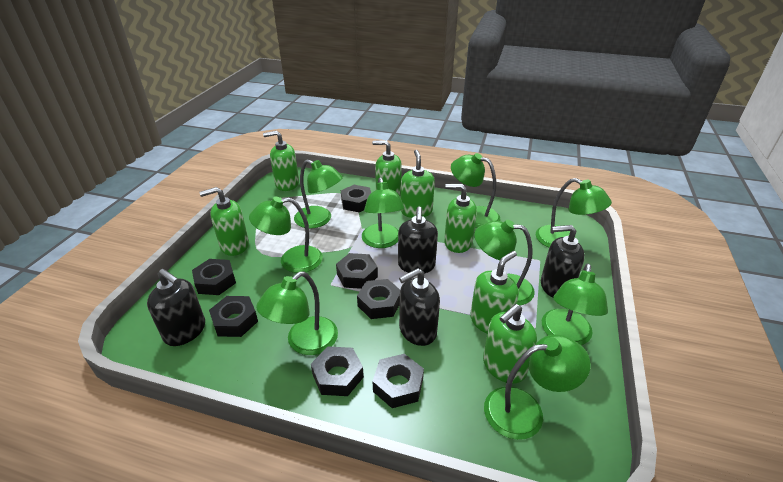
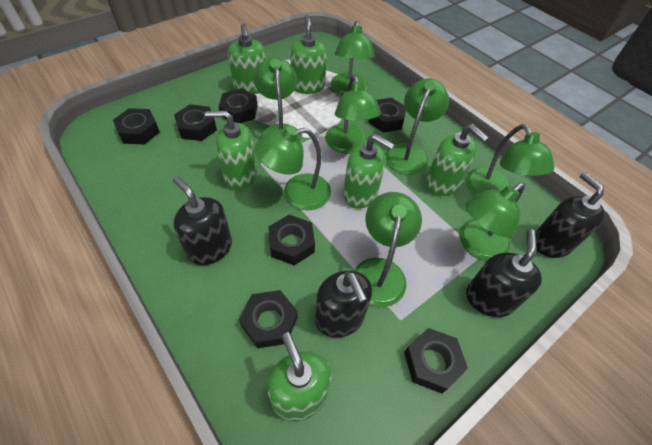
green lamp: [249,197,323,273] [256,271,338,355] [294,160,343,228] [362,177,405,248] [451,153,500,228] [474,220,535,306] [484,334,591,440] [536,178,612,247] [542,263,608,345] = 9 -> [254,57,303,143] [255,126,331,210] [325,75,381,154] [331,21,375,95] [354,192,422,307] [385,78,449,175] [459,183,525,261] [466,124,555,196] = 8
green soap dispenser: [199,187,249,256] [263,131,299,191] [372,140,402,196] [401,150,435,218] [444,184,477,253] [470,251,519,333] [483,304,537,384] = 7 -> [205,110,257,189] [228,24,266,94] [267,332,331,422] [290,15,327,94] [343,134,395,209] [426,124,489,196] = 6

